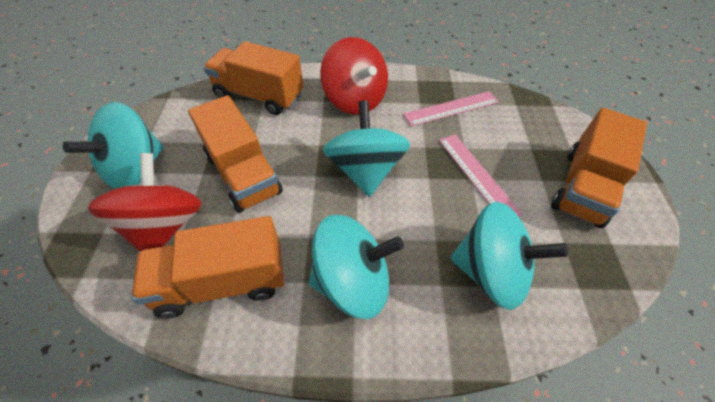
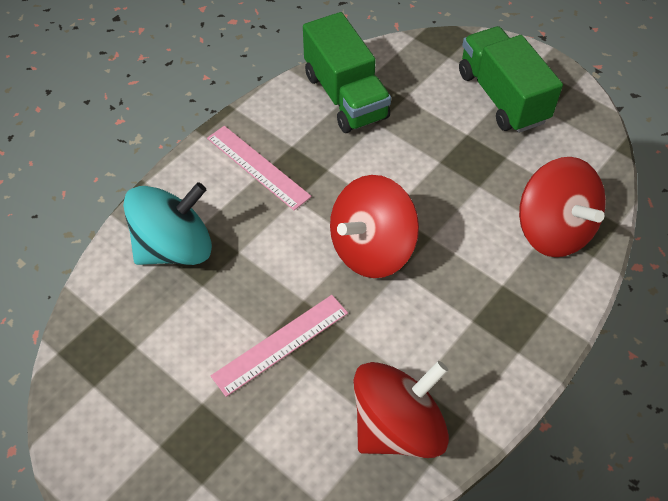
green truck: none = 0 -> [303,12,391,133] [459,26,563,133] = 2
orange truck: [131,216,284,318] [188,95,283,213] [203,41,303,115] [551,108,647,228] = 4 -> none = 0
red spinning top: [88,153,202,251] [320,37,388,114] = 2 -> [330,175,419,278] [353,361,449,458] [519,157,606,257] = 3
turquoise spinning top: [63,102,164,189] [309,215,404,319] [323,100,410,197] [451,202,568,310] = 4 -> [123,182,212,265] = 1

